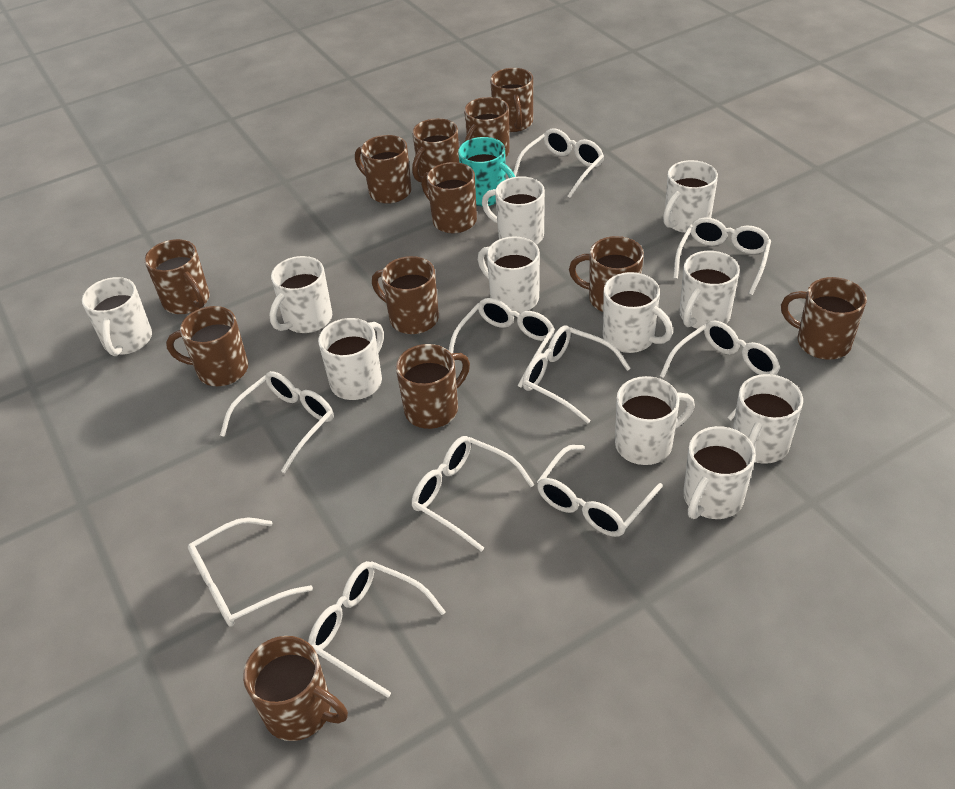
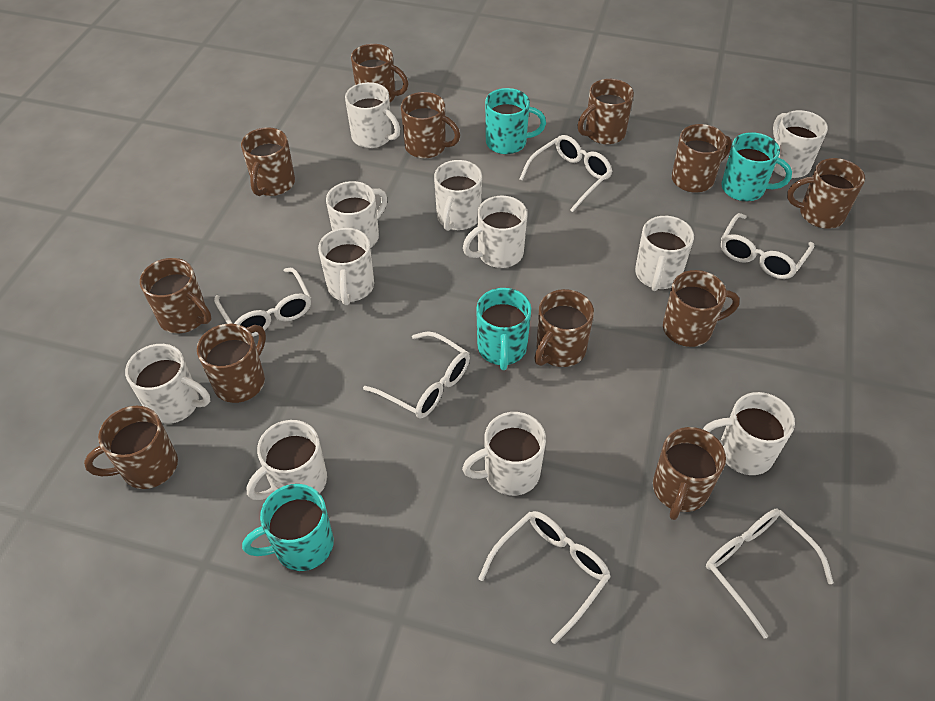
turquoise mug: [458,137,515,206] = 1 -> [242,484,334,571] [476,288,531,370] [485,88,546,154] [721,132,792,201] = 4
white glasses: [188,518,313,627] [220,371,334,473] [308,561,446,698] [412,436,535,552] [449,298,555,388] [513,128,604,198] [523,325,631,424] [537,445,663,537] [660,320,780,420] [673,217,771,295] = 10 -> [214,268,311,337] [363,331,470,419] [478,511,611,644] [519,135,613,212] [706,509,834,639] [721,213,814,279] = 6

